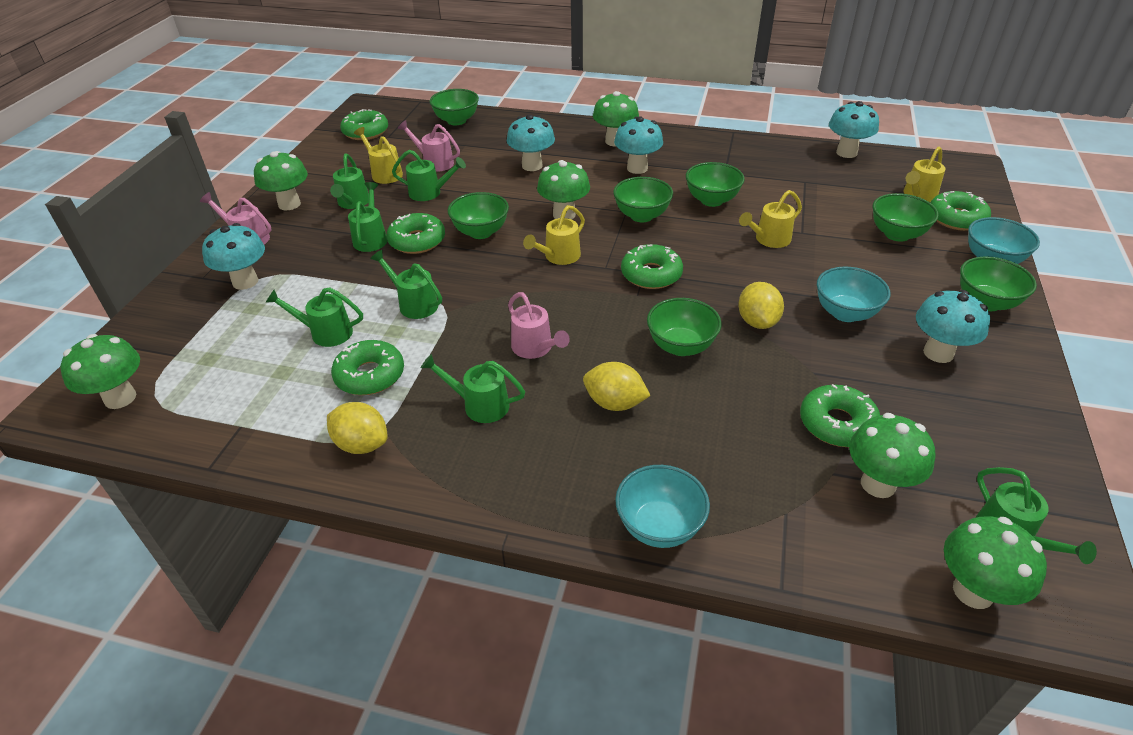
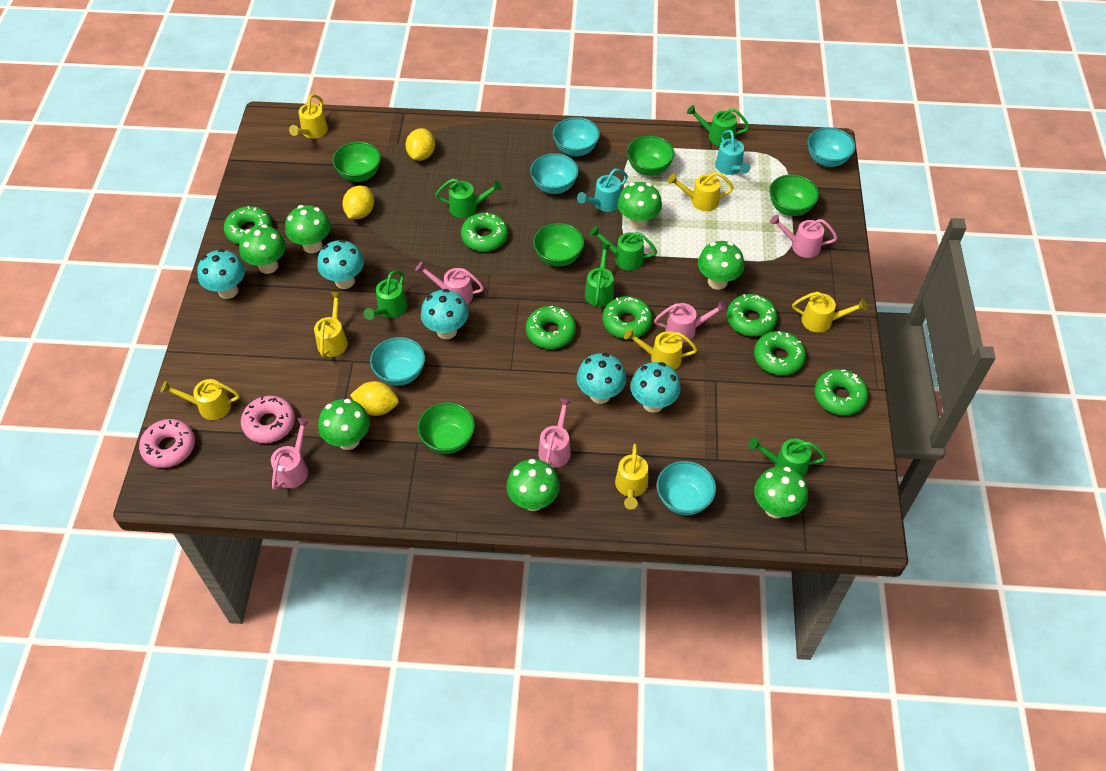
green bowl: [430,89,479,125] [448,192,509,239] [613,177,673,222] [647,298,722,356] [686,162,745,207] [873,193,939,242] [960,256,1037,311] = 7 -> [332,142,381,182] [418,402,475,454] [533,223,584,267] [627,136,675,176] [769,174,819,216] = 5
green donut: [331,340,404,395] [340,109,388,140] [387,213,445,254] [621,244,683,289] [800,384,880,447] [930,191,991,231] = 6 -> [224,206,272,244] [461,213,508,252] [526,306,576,349] [602,296,653,339] [727,294,777,336] [754,331,806,375] [814,369,868,415] = 7
green mushroom: [60,334,140,409] [254,151,308,210] [537,160,590,220] [593,91,639,146] [849,413,935,498] [944,517,1047,609] = 6 -> [239,224,286,274] [285,205,331,253] [318,399,370,450] [506,459,560,511] [617,182,662,230] [698,241,744,290] [754,466,808,518] = 7
green watering can: [265,287,363,347] [330,154,369,209] [348,182,388,252] [370,250,442,319] [392,150,466,201] [421,354,525,423] [976,467,1097,564] = 7 -> [364,270,407,320] [435,179,502,218] [585,244,614,307] [590,226,657,271] [687,105,749,146] [748,437,827,477] = 6
pink donut: none = 0 -> [139,419,195,468] [241,396,295,443] = 2
pink watering can: [200,192,272,244] [398,120,460,172] [508,292,570,359] = 3 -> [271,418,310,490] [415,261,484,305] [538,398,572,468] [654,301,727,343] [770,215,837,258] = 5
turquoise bowl: [615,465,710,548] [817,267,891,322] [968,217,1040,264] = 3 -> [370,337,425,386] [530,153,579,194] [553,117,600,156] [657,461,716,515] [807,127,855,167] = 5
turquoise watering can: none = 0 -> [577,169,628,212] [715,130,750,175] = 2
yellow watering can: [354,127,403,184] [523,205,585,265] [739,190,802,248] [903,147,946,202] = 4 -> [161,379,240,420] [289,94,328,139] [314,292,348,357] [615,443,648,510] [624,328,697,370] [668,172,734,211] [792,292,867,333] = 7

